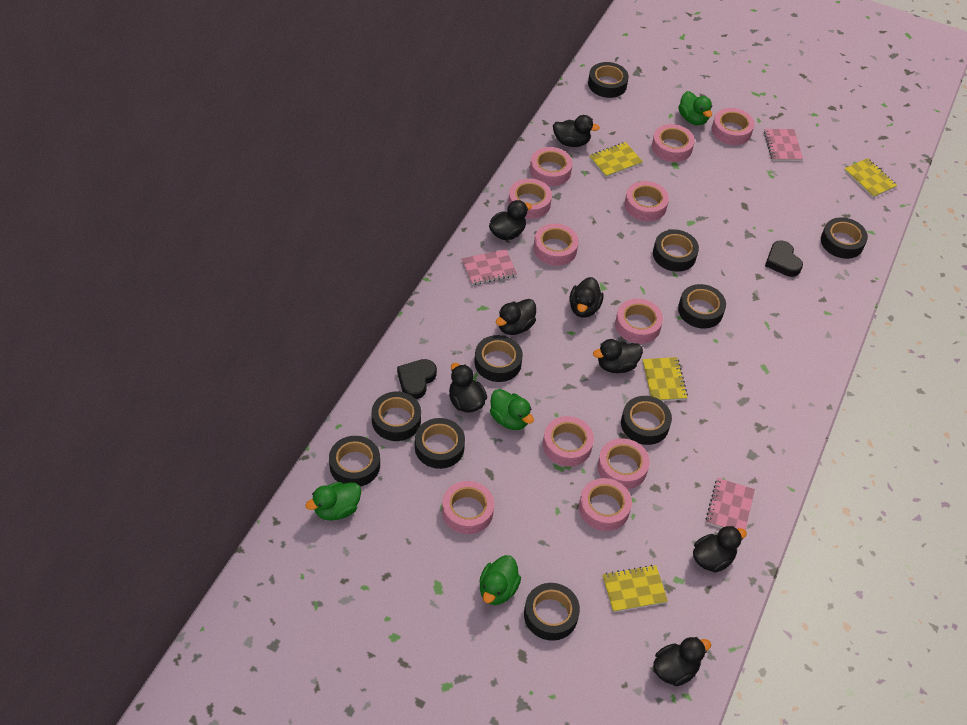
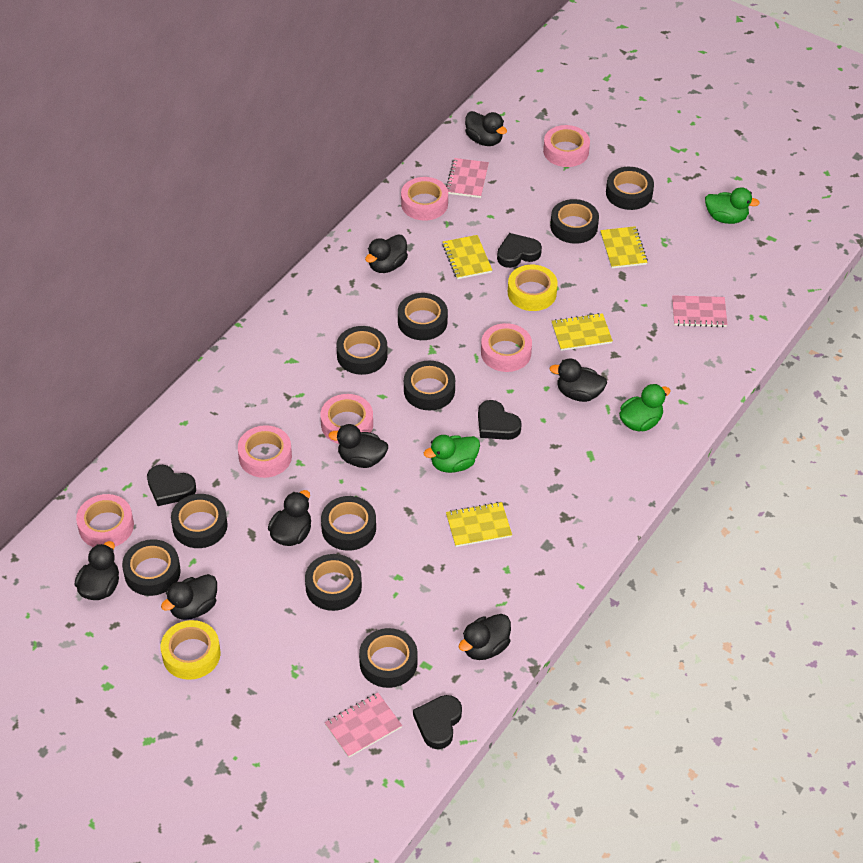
black heart: [397,359,437,399] [765,240,803,277] = 2 -> [147,465,196,506] [413,695,462,749] [478,400,522,440] [497,233,542,268] = 4
green duck: [306,482,361,521] [479,555,521,605] [490,389,534,430] [678,91,712,125] = 4 -> [424,435,480,473] [619,384,671,431] [705,187,760,224] = 3
pink tape: [442,481,494,534] [508,178,552,219] [530,147,573,186] [533,224,579,266] [543,416,594,466] [579,478,632,531] [598,438,650,489] [615,299,663,344] [624,181,669,221] [652,124,695,162] [712,108,754,145] = 11 -> [76,494,134,547] [238,425,292,478] [321,394,373,444] [401,177,448,221] [481,323,532,372] [543,125,590,167] = 6
yellow tape: none = 0 -> [161,620,220,680] [508,265,558,311] = 2

